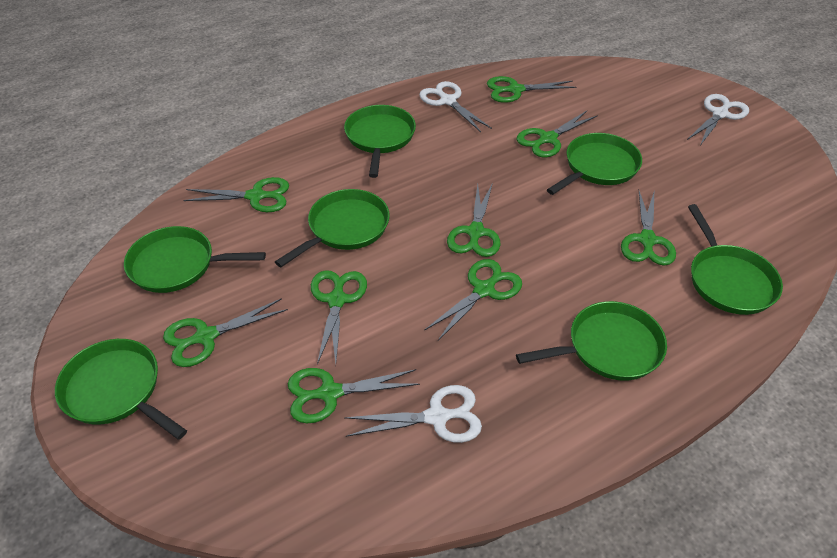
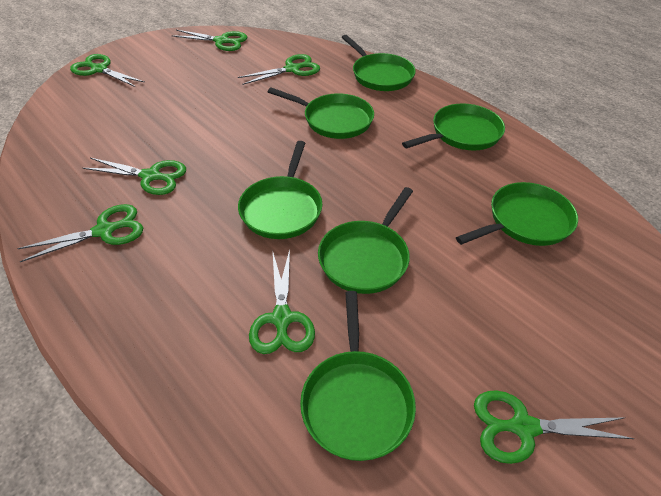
green scissors: [163,298,288,367] [183,177,289,212] [288,368,420,423] [311,270,367,364] [424,259,522,341] [447,183,501,257] [487,76,576,103] [517,110,598,158] [621,191,676,265] = 9 -> [17,204,143,262] [70,54,145,87] [83,158,186,195] [171,30,247,51] [238,54,320,85] [249,249,315,354] [474,390,635,464] = 7
white scissors: [344,385,482,443] [419,81,492,132] [687,94,749,145] = 3 -> none = 0

